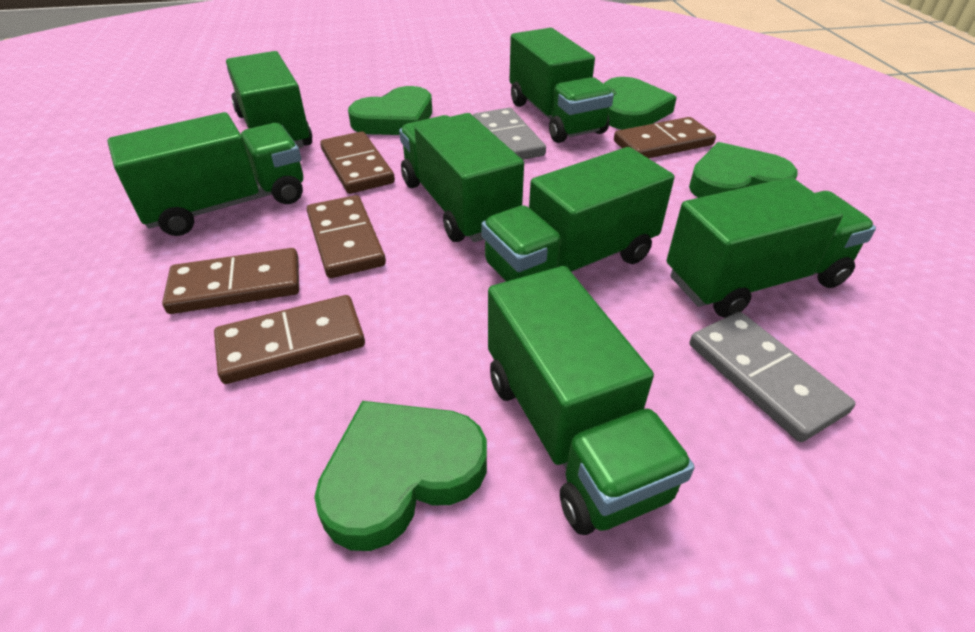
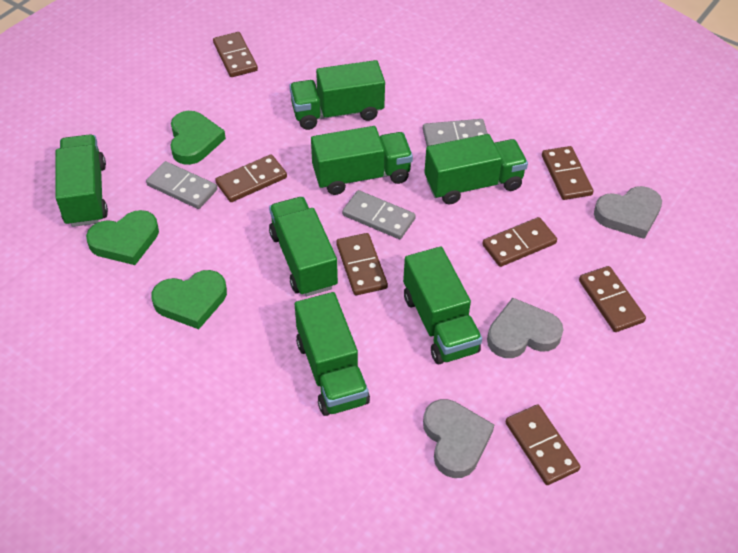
brown domino: [162,248,299,314] [214,295,365,384] [307,195,386,278] [320,131,395,194] [614,117,716,158] = 5 -> [213,32,258,77] [215,154,287,202] [336,233,388,295] [482,217,557,267] [506,404,581,485] [542,146,593,200] [579,266,646,332] = 7
green heart: [314,401,487,551] [348,86,432,135] [604,77,677,130] [689,142,797,198] = 4 -> [86,210,159,265] [151,270,227,329] [170,111,226,165] = 3
grey domino: [473,108,546,160] [690,312,855,442] = 2 -> [146,161,217,209] [342,190,416,239] [423,119,488,146] = 3
grey heart: none = 0 -> [423,399,494,478] [487,298,563,358] [594,186,662,239] = 3

